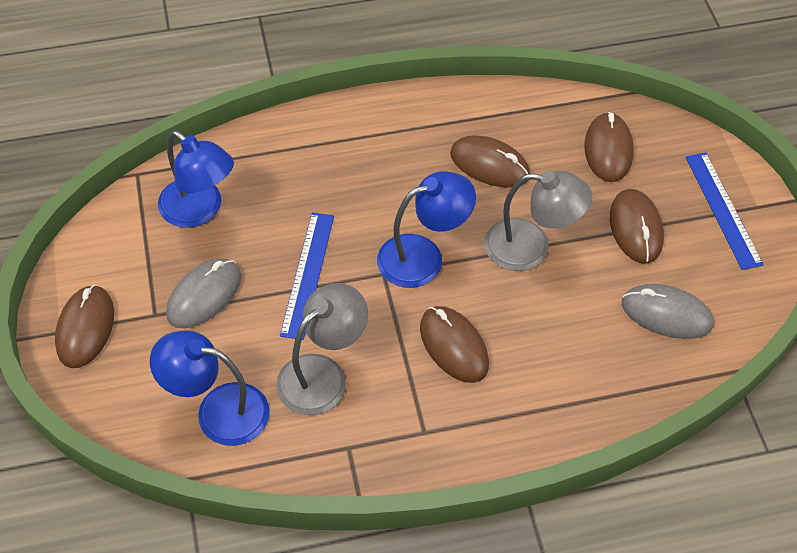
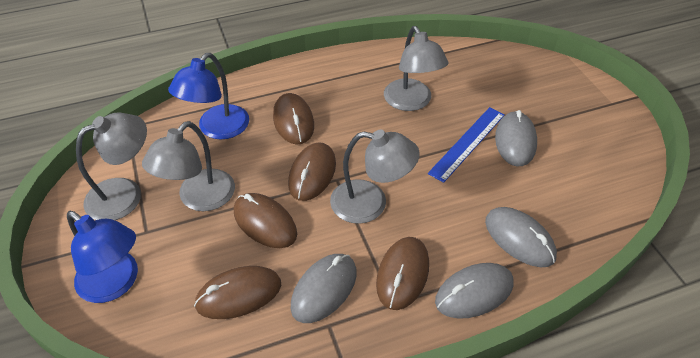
blue lamp: [150,330,270,446] [158,131,234,228] [377,171,476,288] = 3 -> [67,211,138,303] [168,53,249,140] = 2
blue ruler: [280,212,334,340] [686,152,764,270] = 2 -> [428,107,505,183] = 1
grey lamp: [276,283,368,416] [484,171,592,271] = 2 -> [76,113,147,220] [142,121,235,211] [330,129,420,224] [384,26,449,111] = 4
grey mouse: [166,259,241,328] [622,284,713,339] = 2 -> [291,254,357,323] [435,263,513,319] [485,207,557,267] [495,110,537,166] = 4

